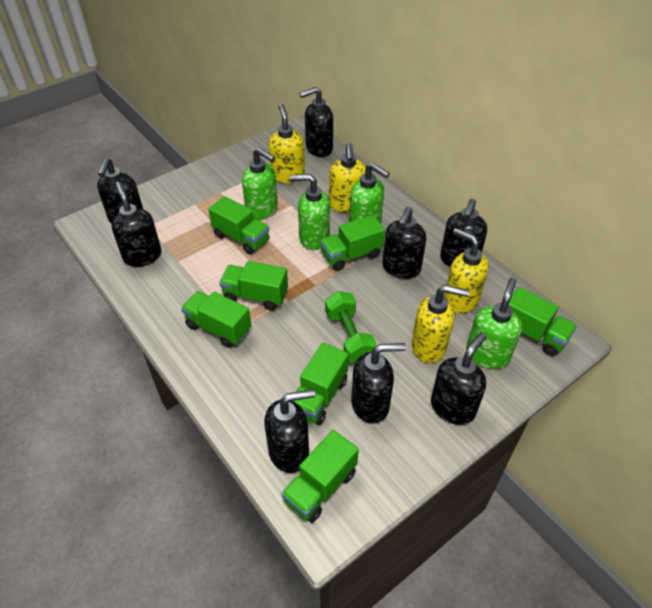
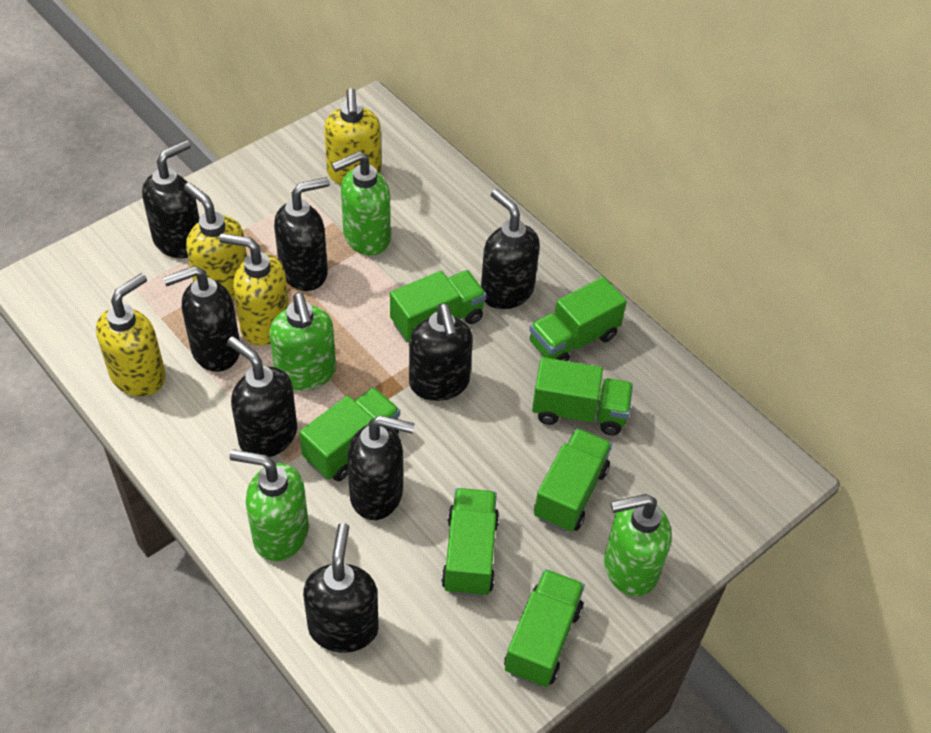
green dumbbell: [325,291,376,363] = 1 -> none = 0

